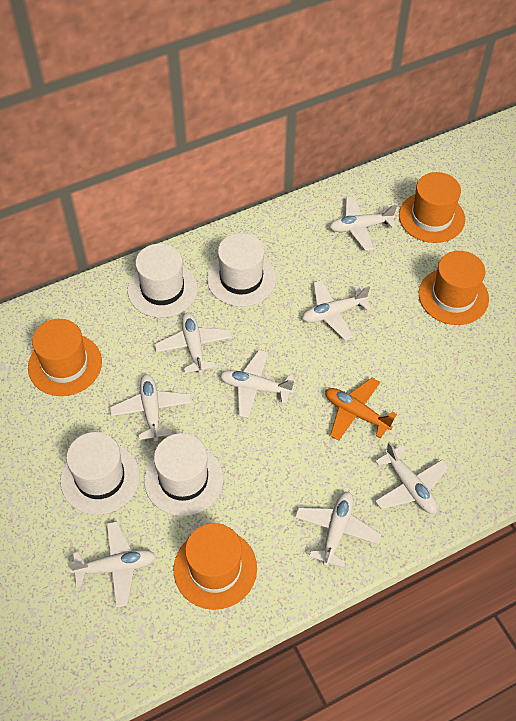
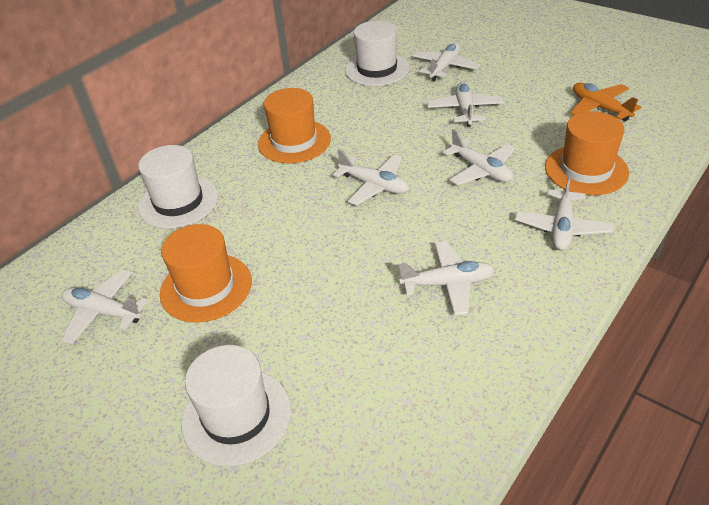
orange hat: [28,319,102,396] [174,523,257,610] [399,172,465,243] [419,251,489,325] = 4 -> [160,224,252,323] [258,88,331,163] [545,111,629,195] = 3
white hat: [60,432,140,515] [128,243,197,318] [144,433,223,516] [207,233,276,307] = 4 -> [138,145,218,229] [181,345,291,466] [345,21,410,86] = 3
white plane: [68,521,156,607] [110,374,191,441] [155,312,232,374] [220,350,294,418] [295,491,381,568] [302,280,372,340] [330,196,397,251] [375,442,449,514] = 8 -> [61,269,149,344] [333,149,409,205] [399,241,495,316] [413,43,480,81] [427,82,504,127] [443,129,515,185] [515,174,613,251] = 7

